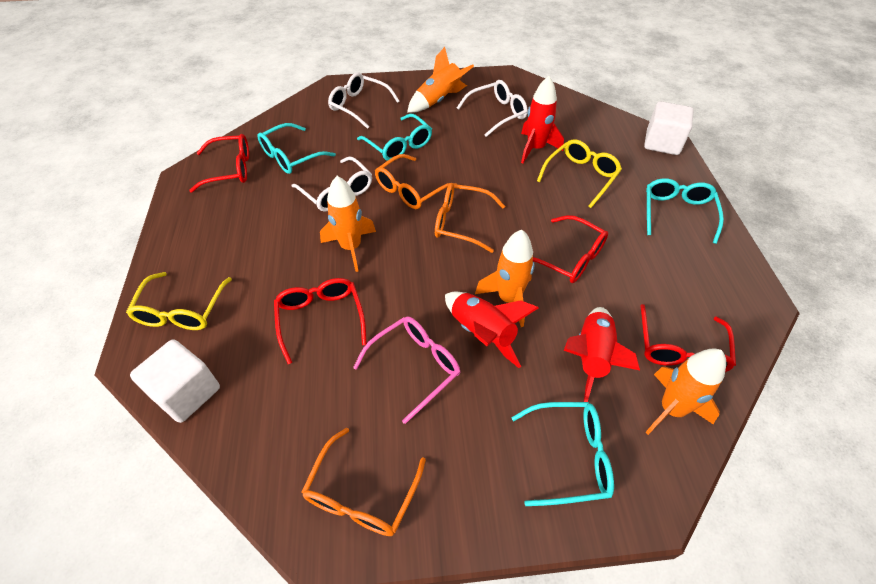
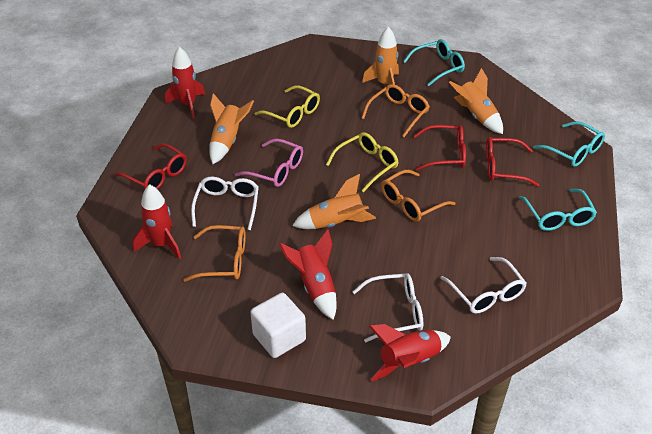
red glasses: [189,134,249,193] [274,278,367,364] [533,215,608,283] [641,304,736,372] = 4 -> [115,144,187,189] [414,125,466,171] [486,137,539,187] = 3
red rocket: [445,292,539,368] [521,76,564,163] [564,307,640,402] = 3 -> [133,184,181,259] [165,47,205,119] [279,229,337,320] [369,324,451,382] = 4
turquoise glasses: [257,123,336,174] [357,114,432,161] [511,402,614,506] [646,178,724,244] = 4 -> [403,39,465,86] [519,189,597,231] [533,121,605,167] = 3
white cube: [130,339,220,423] [644,101,694,155] = 2 -> [250,293,306,358] = 1

